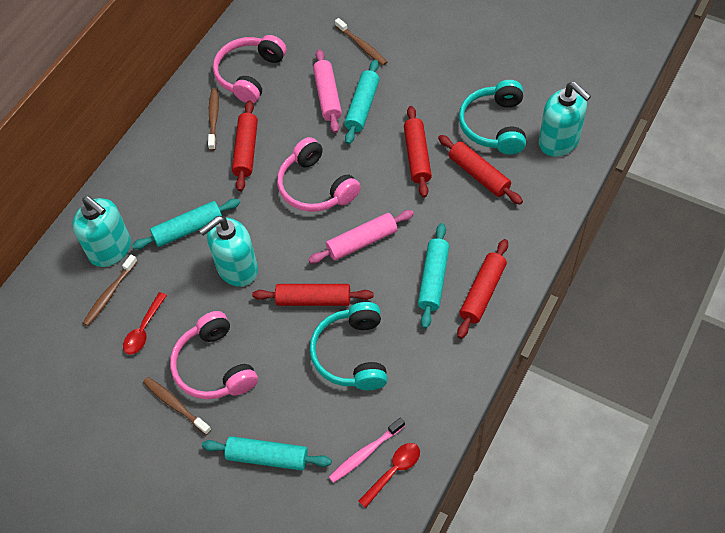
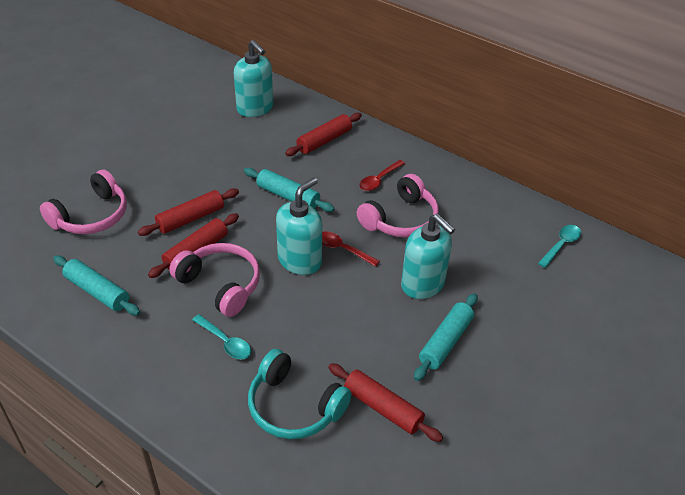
brown toothbrush: [83,255,138,326] [143,377,211,435] [208,88,219,151] [335,18,387,66] = 4 -> none = 0
pink rolling pin: [308,210,414,264] [313,49,342,133] = 2 -> none = 0
pink toothbrush: [329,418,405,483] = 1 -> none = 0
red rolling pin: [232,100,258,192] [252,284,373,306] [404,106,432,198] [438,135,523,205] [457,239,508,339] = 5 -> [138,188,239,236] [148,213,239,278] [285,113,362,156] [328,363,443,442] = 4
turquoise headphones: [310,302,387,390] [459,80,526,155] = 2 -> [248,349,352,439] = 1
turquoise rolling pin: [132,199,240,250] [202,436,332,471] [344,60,379,144] [418,223,449,329] = 4 -> [53,255,140,316] [244,168,335,212] [414,293,478,381] = 3
turquoise spoon: none = 0 -> [192,314,251,360] [538,225,581,268] = 2

